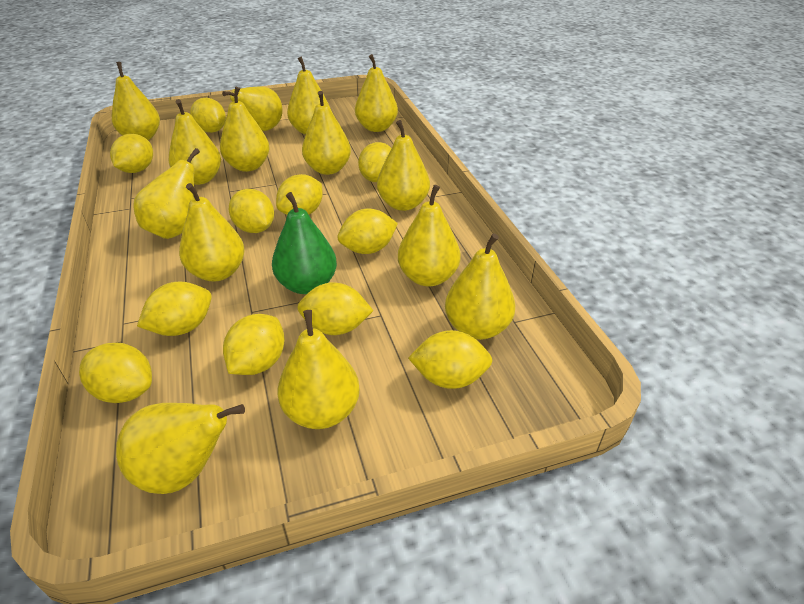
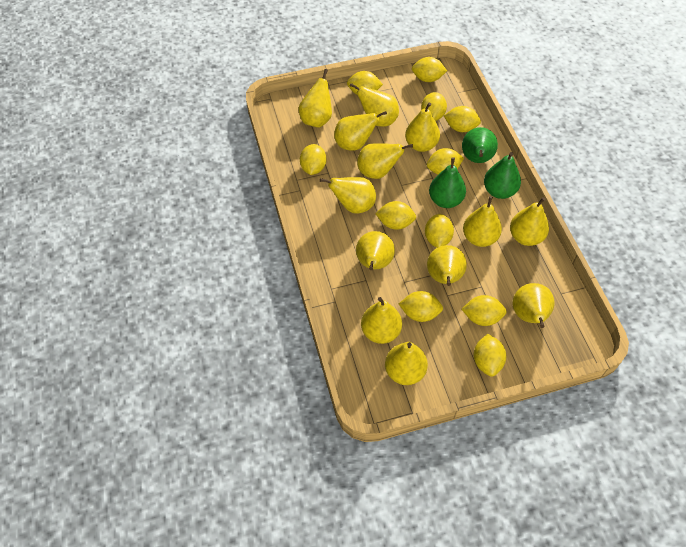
green pear: [272,192,337,294] = 1 -> [429,157,466,208] [462,127,498,163] [484,152,521,199] = 3
yellow pear: [112,62,160,140] [116,403,245,494] [133,148,200,239] [169,99,221,185] [179,183,245,281] [220,87,270,172] [222,87,283,131] [278,310,360,429] [287,56,330,135] [302,91,351,175] [355,54,398,132] [377,120,430,211] [398,185,461,287] [445,233,515,340] = 14 -> [298,69,332,128] [320,177,376,213] [334,111,387,151] [350,83,399,127] [356,231,395,270] [357,143,413,179] [361,297,402,344] [385,342,428,385] [405,102,440,152] [427,245,467,286] [463,196,502,247] [510,197,549,246] [512,283,555,328] = 13

